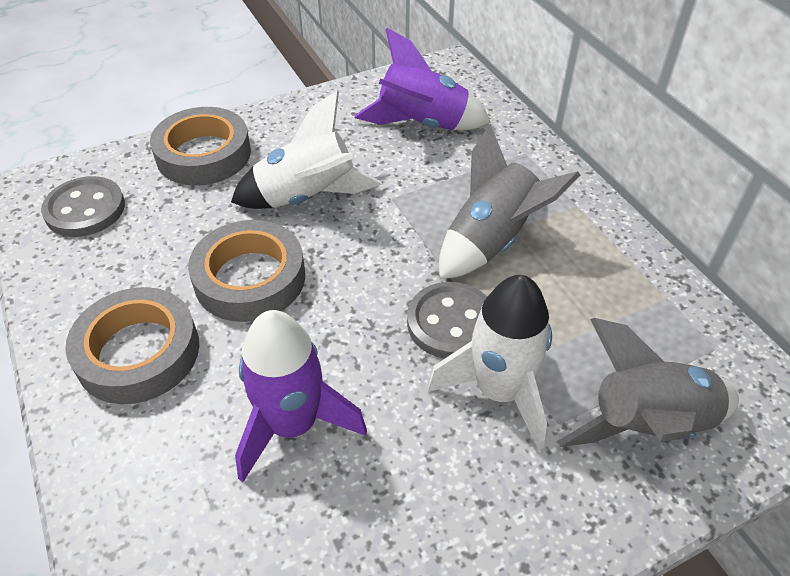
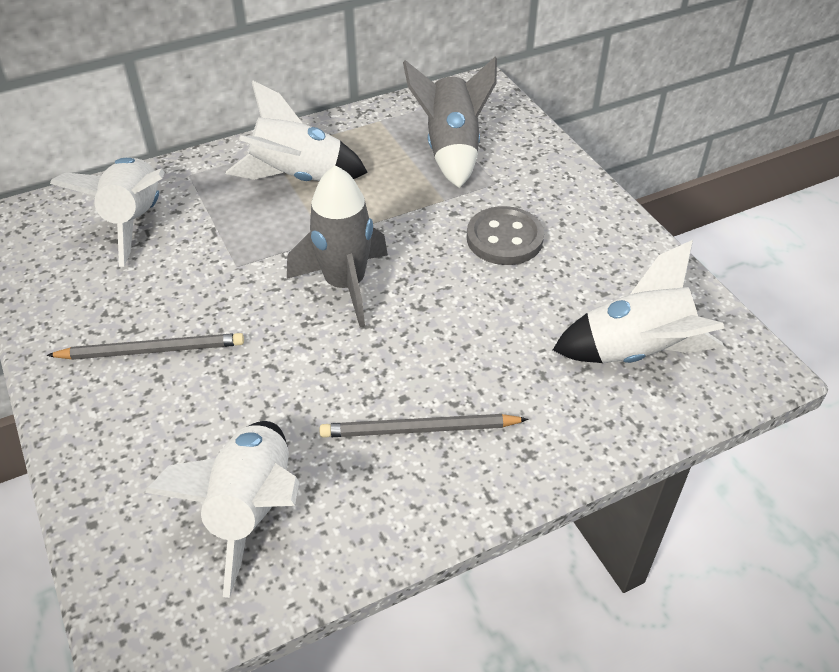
grey button: [41,176,125,237] [407,282,487,359] = 2 -> [467,206,544,265] = 1
grey pencil: none = 0 -> [46,333,244,360] [319,414,528,438] = 2
grey tape: [65,287,199,404] [150,107,251,185] [188,220,305,322] = 3 -> none = 0
purple rocket: [235,310,367,482] [354,28,491,130] = 2 -> none = 0
white rocket: [231,90,382,209] [428,275,552,450] = 2 -> [50,158,165,267] [145,421,299,598] [226,80,368,181] [553,240,724,363] = 4

